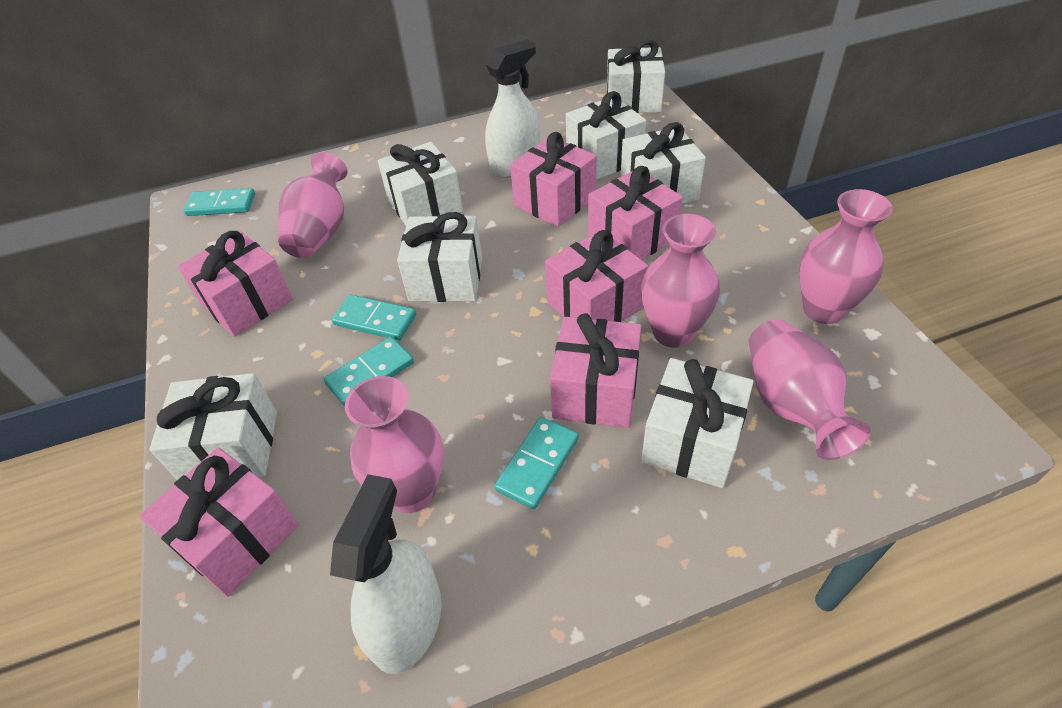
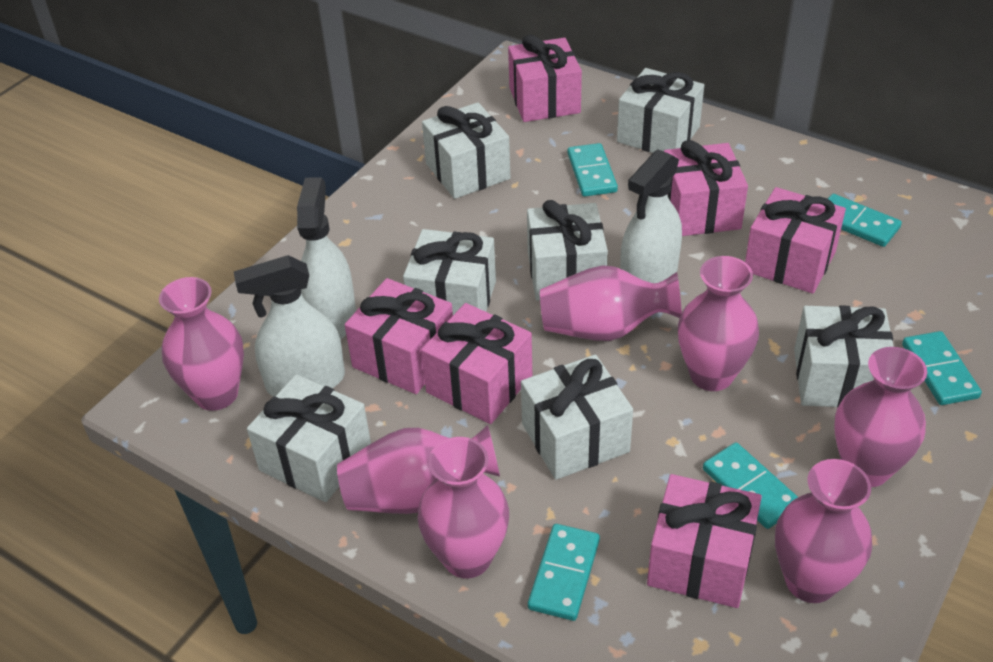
pink vase: [278,152,347,258] [345,376,444,513] [641,214,720,348] [749,319,871,460] [800,189,893,324] = 5 -> [159,277,244,411] [337,425,500,514] [417,437,509,578] [540,265,682,341] [678,256,759,391] [775,459,872,603] [834,347,927,487] = 7
turquoise domino: [184,188,255,216] [324,337,414,406] [332,294,416,340] [495,417,579,509] = 4 -> [528,524,600,621] [567,143,618,197] [703,442,798,529] [828,194,902,247] [902,331,982,405] = 5
white spray bottle: [330,474,442,674] [485,39,540,178] = 2 -> [234,255,345,396] [297,177,356,340] [620,149,682,283] = 3

